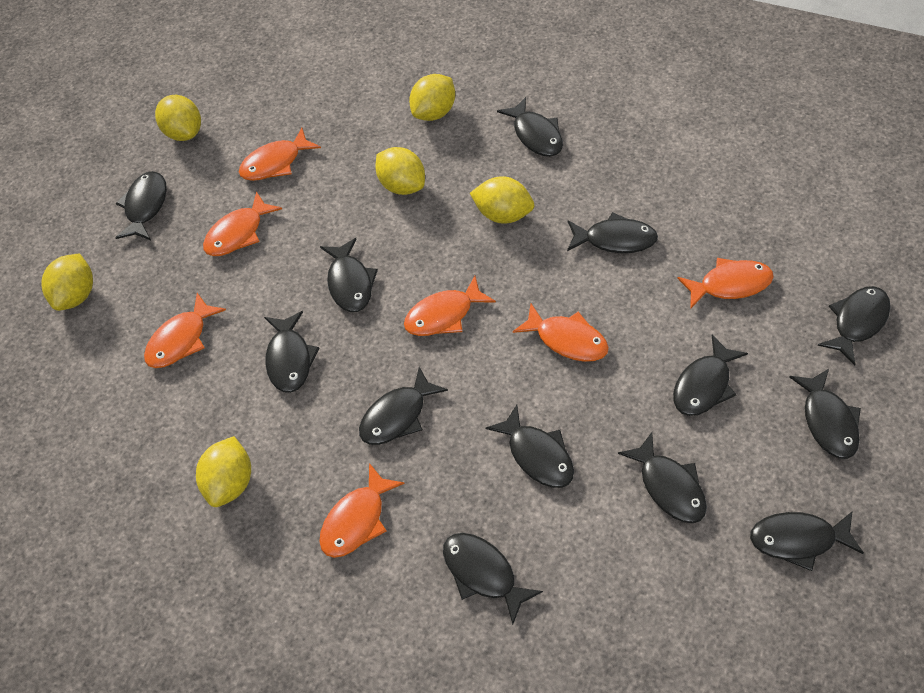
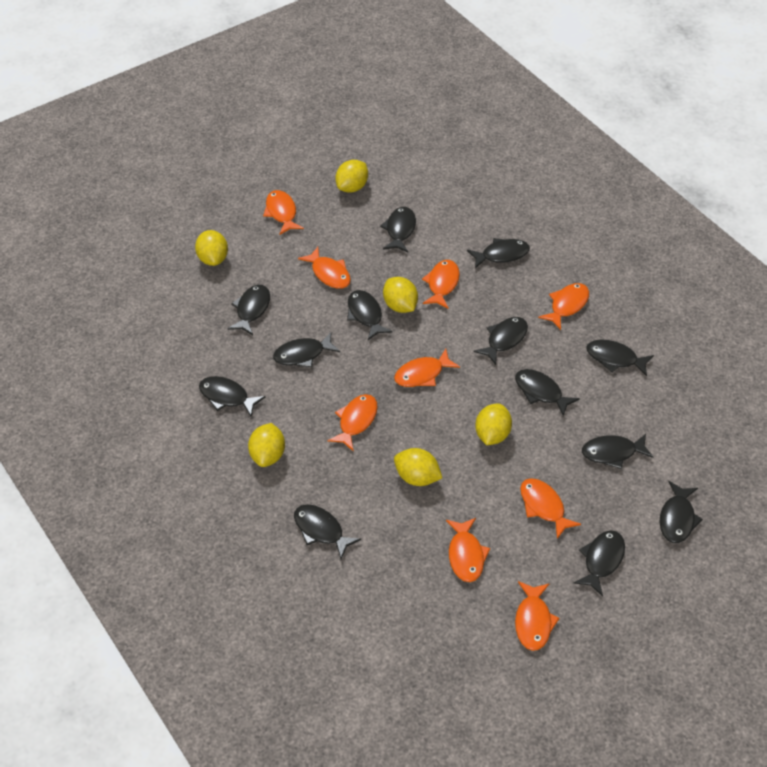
orange fish: [144,293,226,368] [203,191,282,256] [239,128,321,181] [319,463,405,558] [404,276,496,336] [513,304,609,362] [677,258,774,308] = 7 -> [263,190,304,235] [298,247,351,289] [328,394,378,452] [394,349,460,387] [422,260,460,309] [446,518,490,582] [515,581,559,651] [520,478,581,539] [538,283,589,330] = 9

